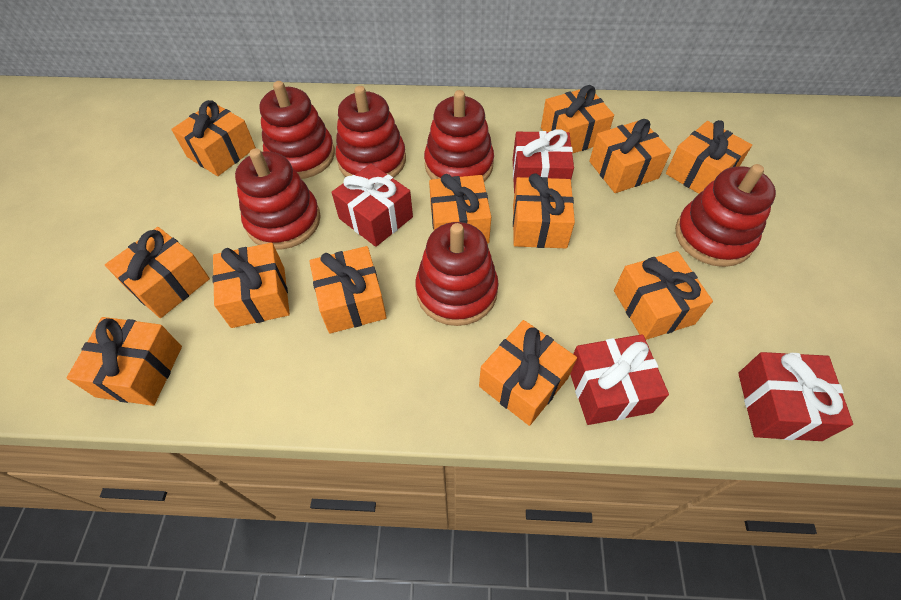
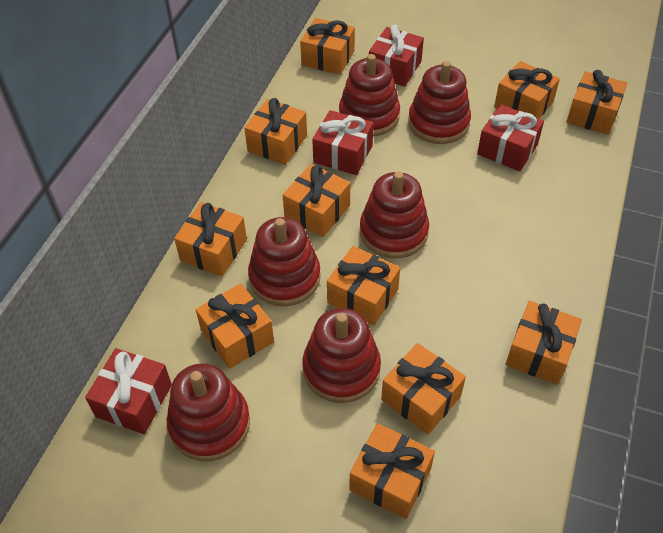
orange gift: [67,317,182,406] [105,227,210,318] [171,100,256,176] [212,243,290,328] [309,246,387,334] [429,174,491,244] [479,320,577,426] [513,173,575,248] [541,85,614,154] [589,119,671,193] [614,251,713,340] [666,120,752,194] = 12 -> [174,202,247,277] [196,283,274,369] [244,98,307,165] [283,164,350,237] [300,18,355,75] [327,246,400,326] [349,423,435,519] [381,343,466,434] [494,61,560,119] [506,301,582,385] [566,70,627,135] = 11

